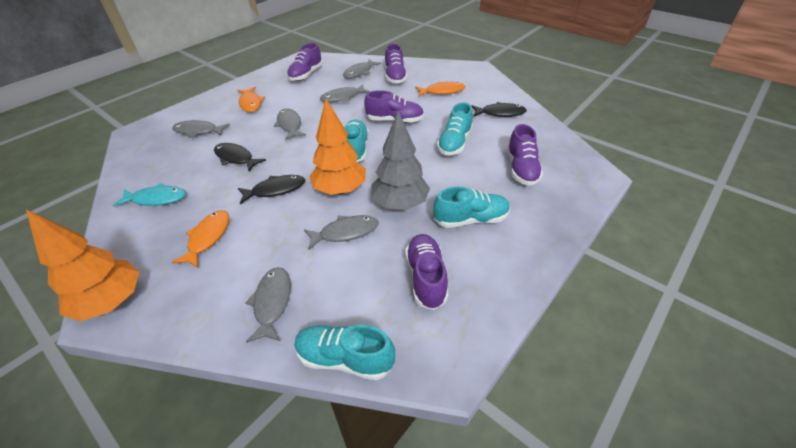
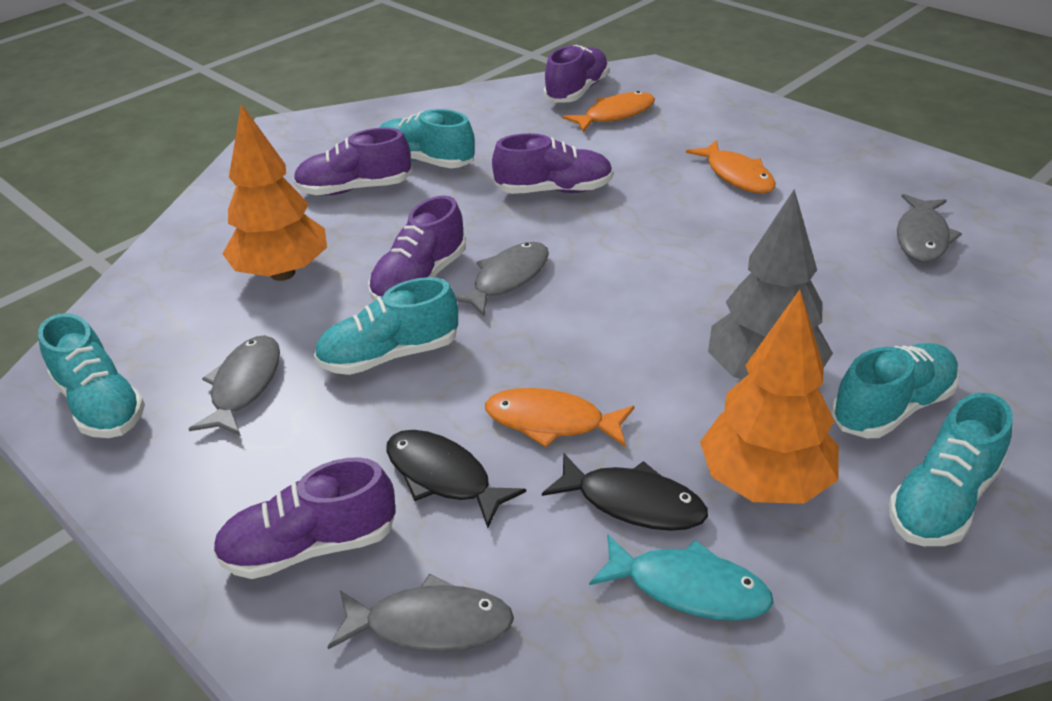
black fish: [214,143,266,172] [238,175,305,204] [472,102,527,117] = 3 -> [387,430,526,528] [542,453,708,531] = 2
grey fish: [172,120,230,138] [245,267,291,343] [274,109,306,140] [304,215,379,250] [320,84,370,102] [343,59,381,78] = 6 -> [189,335,280,436] [328,573,514,652] [455,242,549,316] [897,194,962,262] = 4
turquoise shoe: [294,325,395,380] [344,120,369,162] [433,187,510,228] [437,102,473,155] = 4 -> [38,313,145,438] [314,277,458,375] [379,109,475,168] [832,343,960,438] [889,393,1012,546] = 5

